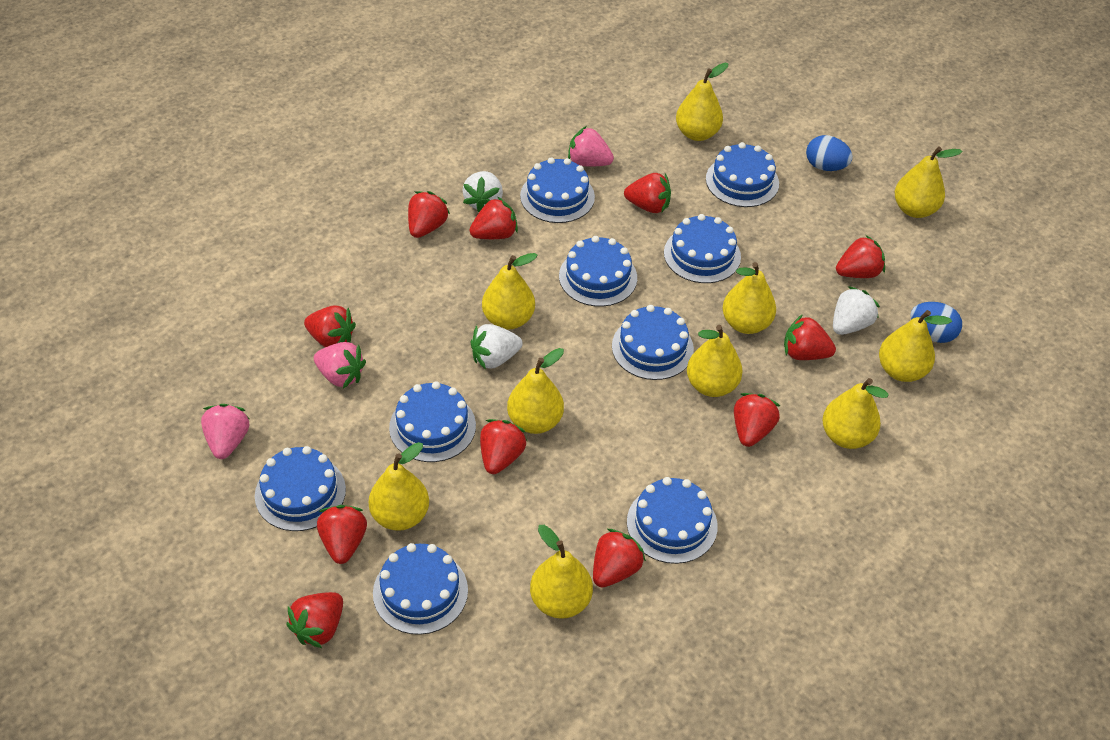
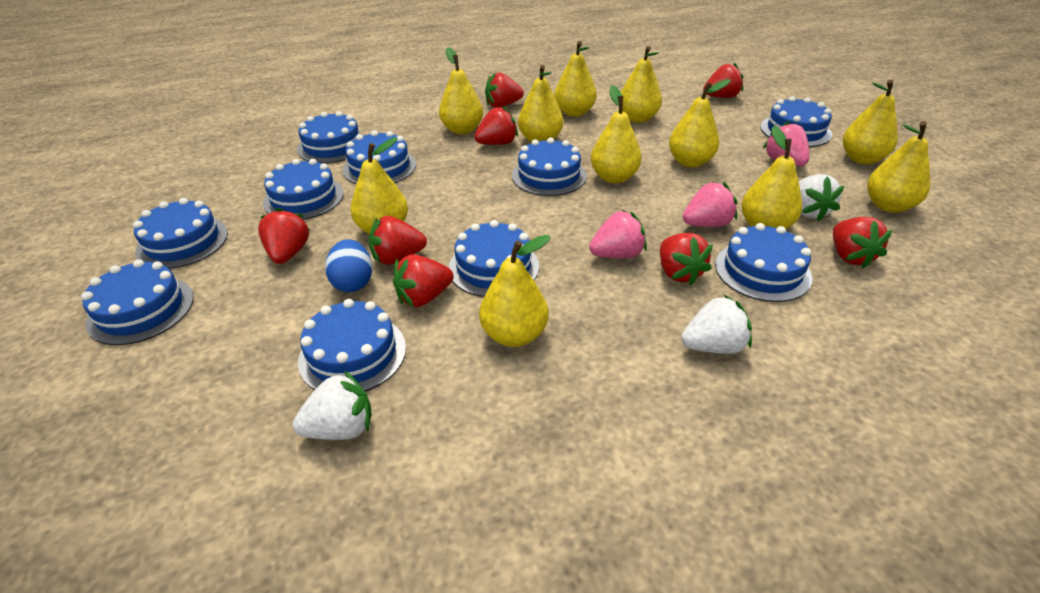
blue cake: [255,446,346,531] [373,543,468,635] [389,381,476,462] [520,157,595,223] [559,236,637,307] [612,305,694,380] [627,477,718,564] [664,214,741,283] [706,142,779,207] = 9 -> [81,259,194,345] [133,198,228,269] [263,159,344,220] [297,111,364,163] [298,299,406,392] [343,130,416,184] [449,220,539,297] [512,138,587,196] [715,223,812,302] [761,96,832,147] = 10
blue egg: [806,135,853,171] [910,302,962,343] = 2 -> [325,239,372,292] = 1
red strawberry: [286,592,343,648] [304,305,356,347] [317,505,367,564] [408,191,450,238] [470,197,518,239] [480,419,527,474] [593,529,646,588] [624,173,671,213] [734,393,780,447] [784,314,836,360] [836,235,885,278] = 11 -> [258,208,310,264] [369,216,427,265] [393,255,454,307] [474,106,518,145] [485,72,524,108] [660,233,713,285] [703,63,743,98] [833,217,892,269] = 8
yellow pear: [369,442,429,531] [482,253,538,330] [507,348,564,434] [530,525,593,619] [676,63,728,141] [687,325,743,397] [722,262,776,334] [822,378,889,449] [879,310,952,382] [895,146,962,218] = 10 -> [350,137,408,234] [439,47,483,134] [479,235,551,347] [518,65,563,143] [555,41,597,117] [591,85,641,183] [621,46,662,123] [669,79,731,167] [742,126,802,229] [843,80,898,164] [867,121,930,213] = 11

